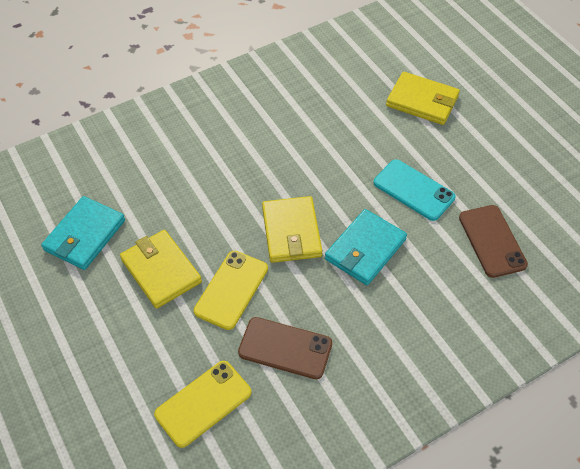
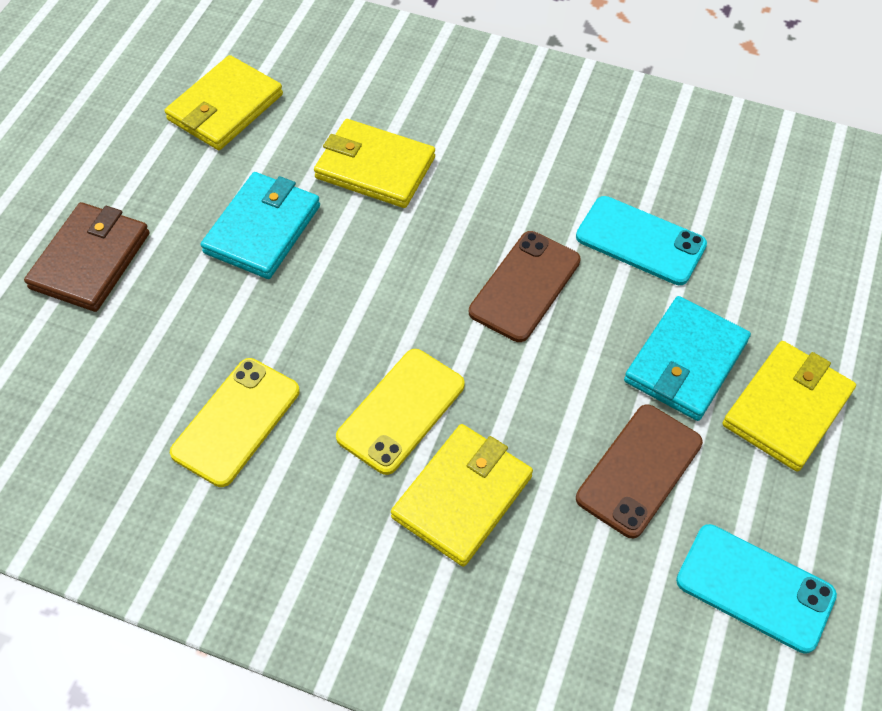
brown wallet: none = 0 -> [24,202,149,312] = 1
turquoise phone: [373,159,456,221] = 1 -> [576,196,707,285] [676,524,837,654] = 2
yellow wallet: [120,230,202,309] [262,196,322,263] [386,72,460,125] = 3 -> [165,55,283,150] [314,119,435,208] [391,424,533,567] [722,341,856,472] = 4

